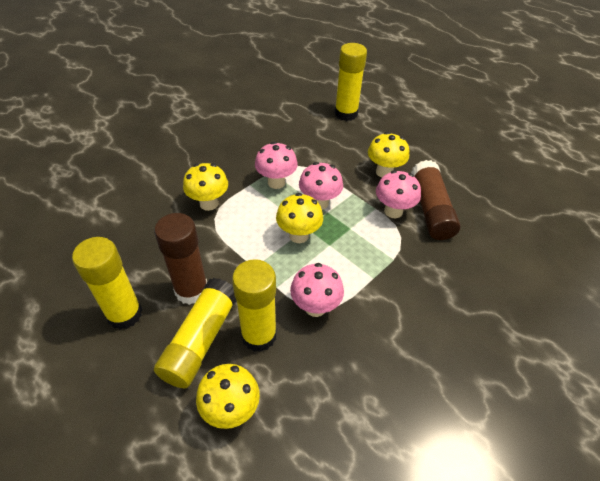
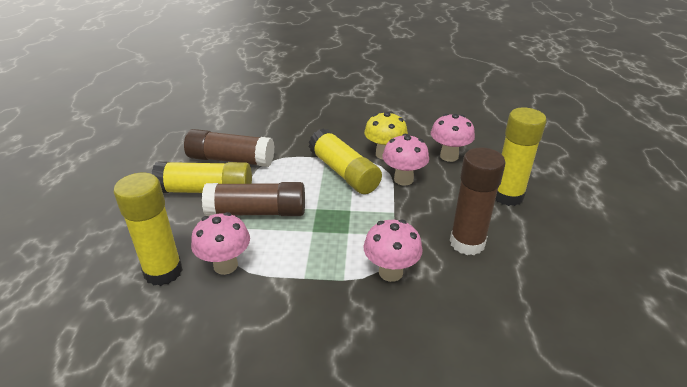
brown glue stick: [154,213,207,305] [411,160,460,240] = 2 -> [184,129,275,167] [202,182,305,216] [450,148,506,255] = 3
yellow mushroom: [183,163,228,211] [196,364,260,429] [276,193,323,243] [368,132,409,178] = 4 -> [364,111,408,159] = 1

